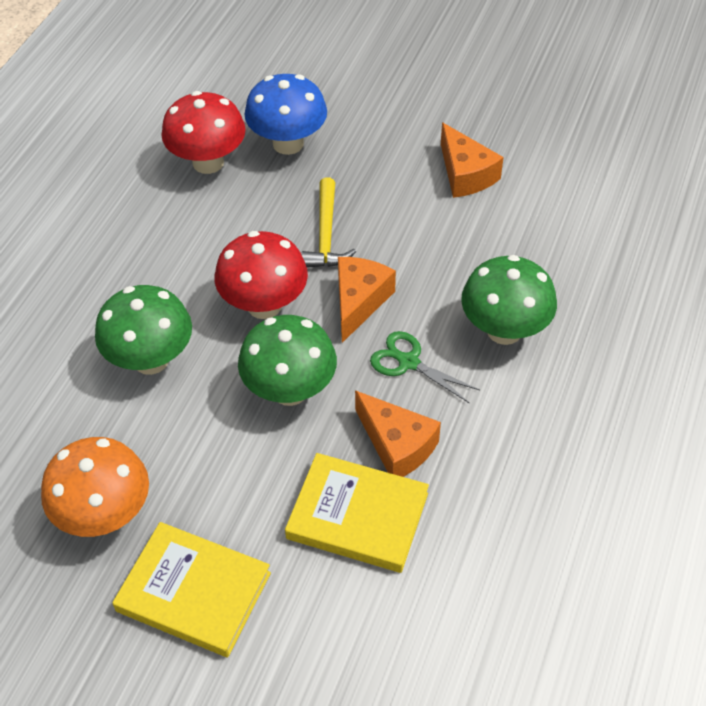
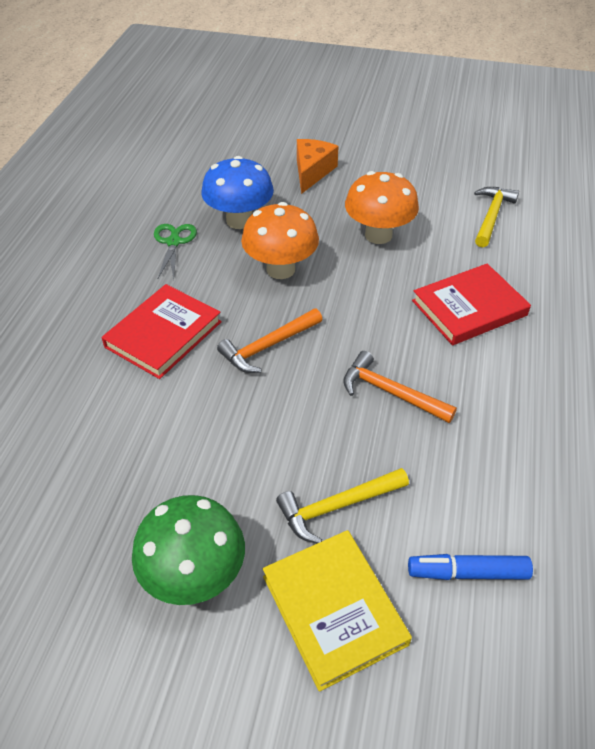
blue marker: none = 0 -> [408,554,533,580] = 1
green mushroom: [95,285,192,375] [238,315,337,406] [461,255,557,345] = 3 -> [132,495,245,605] = 1
orange cheese: [338,257,396,343] [355,391,441,477] [441,122,504,198] = 3 -> [297,139,339,194] = 1
orange hammer: none = 0 -> [217,308,323,373] [343,351,457,423] = 2
orange mushroom: [41,437,149,537] = 1 -> [241,202,319,279] [345,171,419,244] = 2
red book: none = 0 -> [101,284,222,379] [412,264,531,345] = 2
red mushroom: [161,91,246,174] [215,231,308,319] = 2 -> none = 0
yellow book: [112,522,271,657] [285,453,429,573] = 2 -> [263,530,412,692] = 1
yellow hammer: [301,177,356,268] = 1 -> [276,468,409,543] [474,187,519,248] = 2

